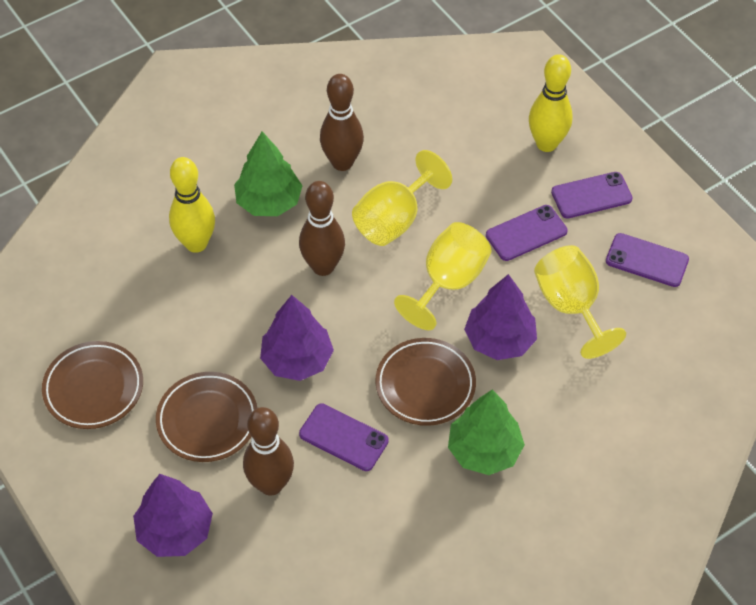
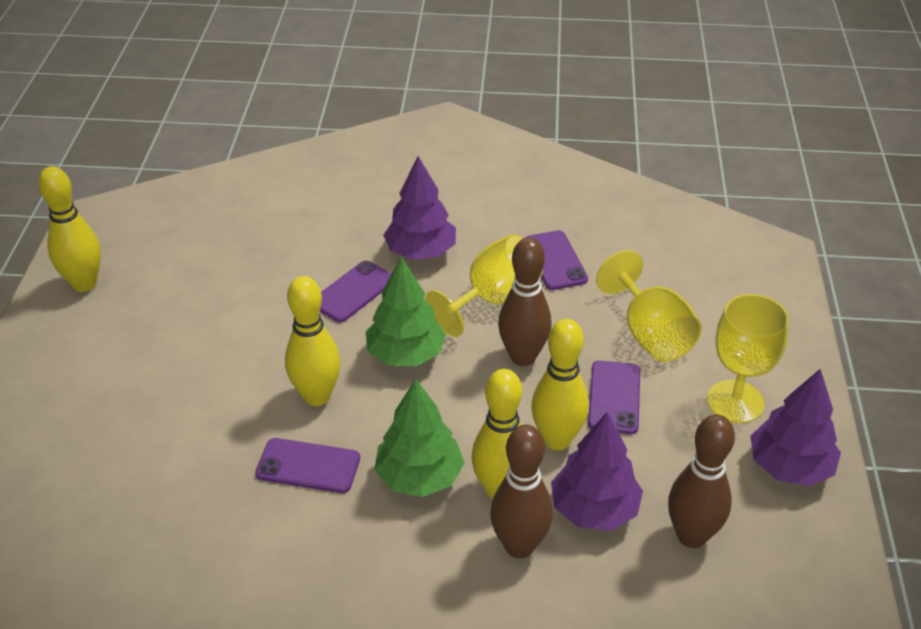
brown plate: [42,341,143,429] [156,372,257,462] [375,338,476,426] = 3 -> none = 0
yellow bowling pin: [169,157,215,253] [529,54,573,152] = 2 -> [38,166,101,292] [285,276,341,406] [471,369,523,500] [531,319,589,450] = 4

